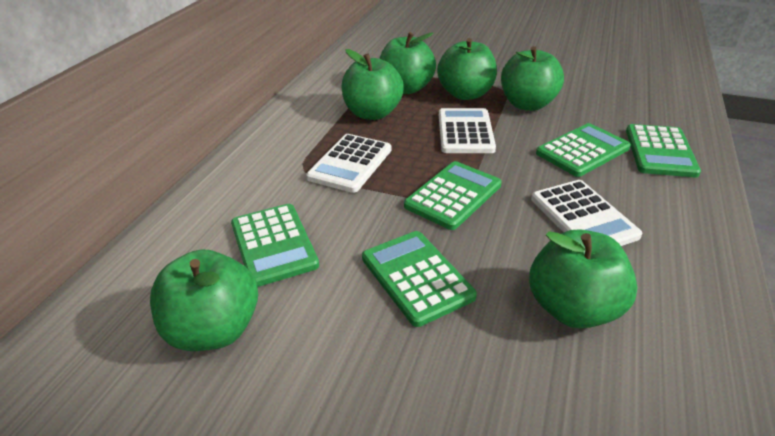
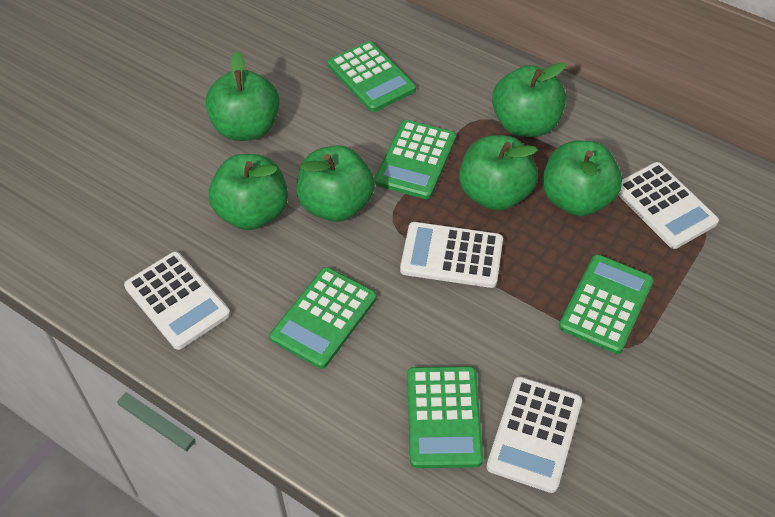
white calculator: [306,134,391,193] [439,108,496,153] [531,180,642,246] = 3 -> [124,251,230,350] [400,222,503,288] [486,377,582,493] [618,162,719,249] = 4

